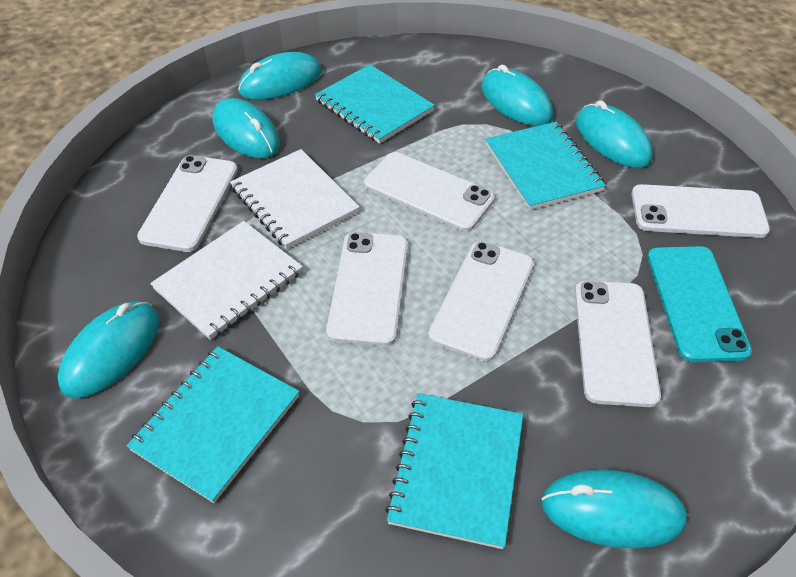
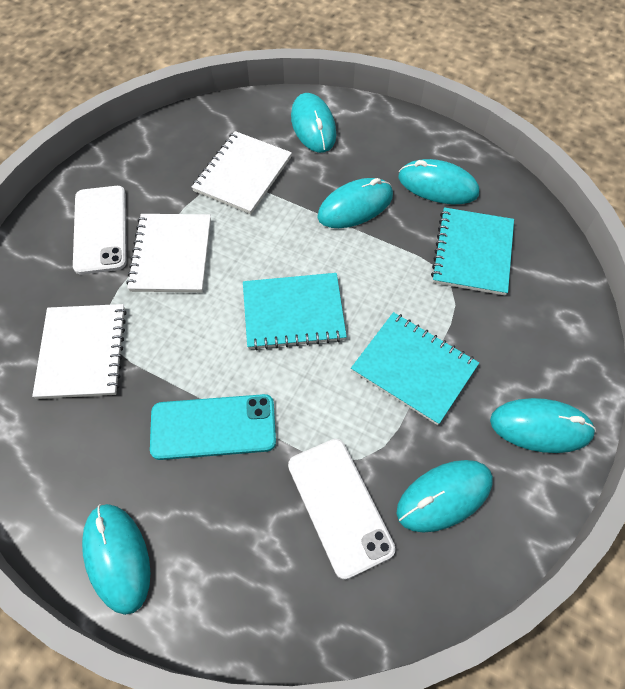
turquoise notebook: [126,346,300,503] [315,64,435,144] [385,393,523,549] [485,122,606,210] = 4 -> [243,273,347,350] [351,312,479,425] [431,207,514,296] = 3
white notebook: [150,221,303,340] [230,149,359,249] = 2 -> [32,304,127,399] [126,214,211,292] [192,131,292,214] = 3
white phone: [137,155,238,252] [326,232,408,346] [364,152,495,232] [428,241,534,362] [575,280,661,407] [632,184,770,238] = 6 -> [73,186,126,274] [288,439,396,580] = 2

